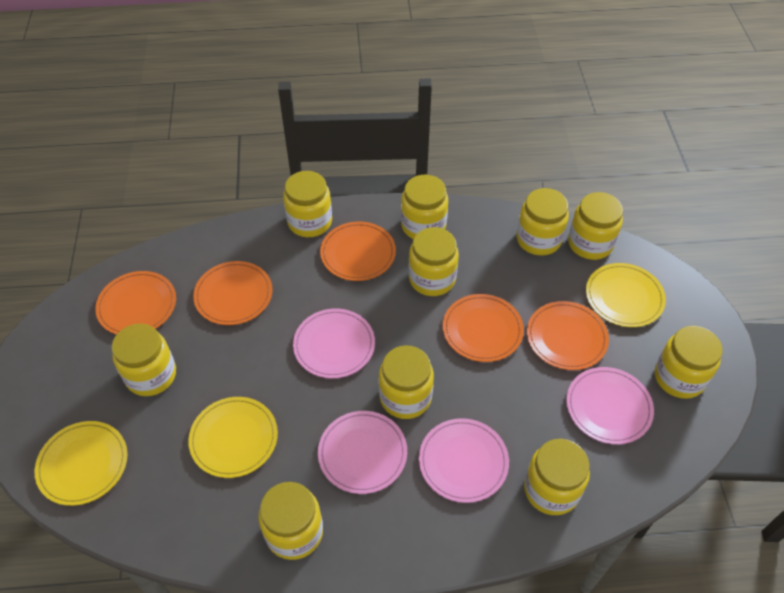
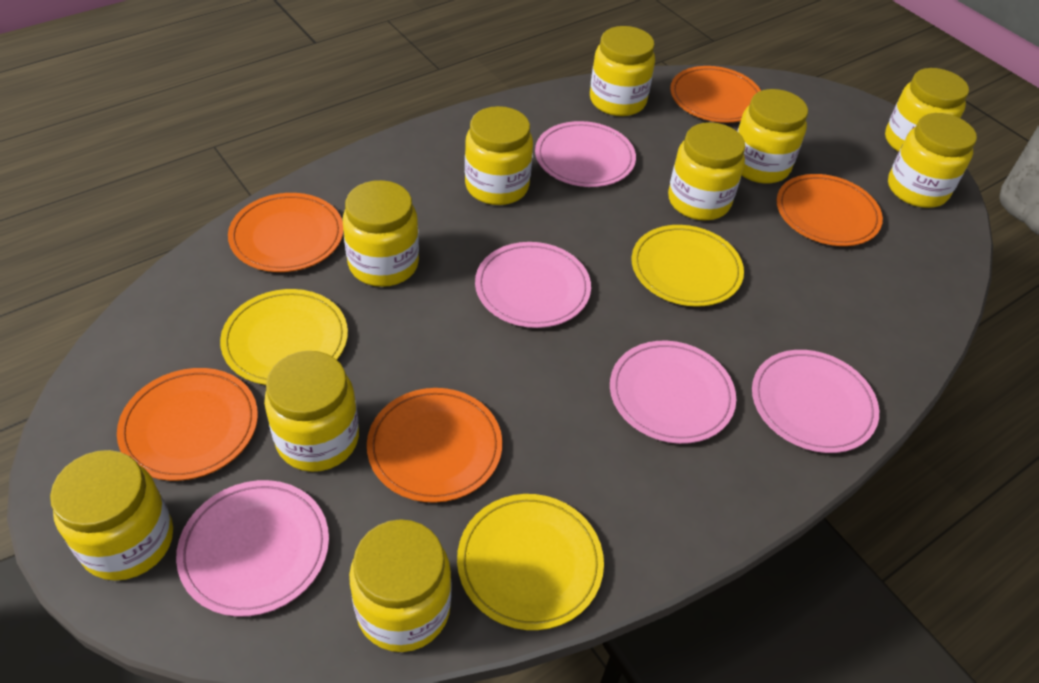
pink plate: [293,308,375,378] [318,411,407,494] [419,418,509,503] [566,367,654,444] = 4 -> [176,480,329,617] [475,242,591,328] [535,121,636,187] [610,341,736,444] [752,350,879,453] = 5

